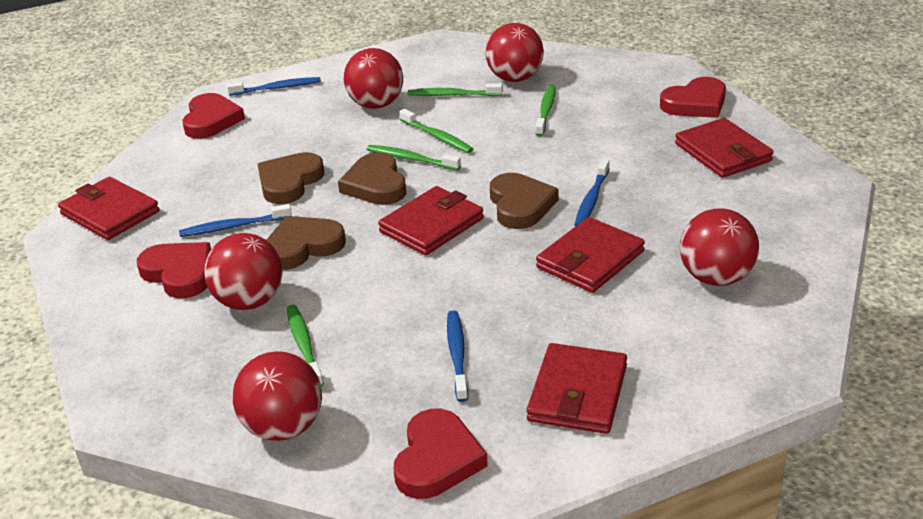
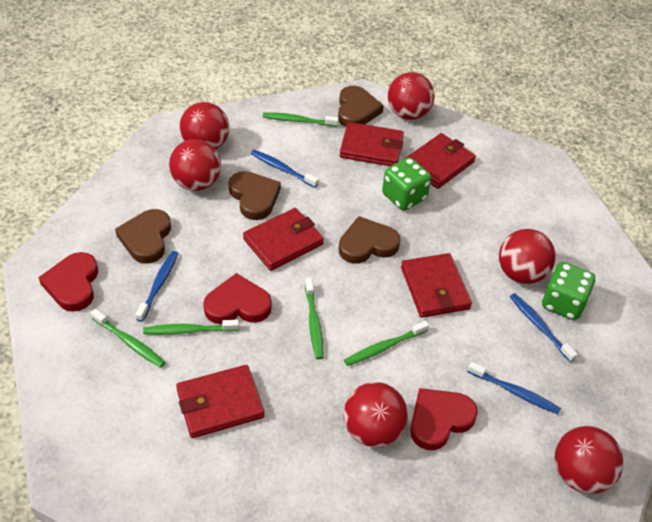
green dice: none = 0 -> [382,157,431,211] [542,262,596,320] = 2
red ball: [204,233,283,310] [232,351,322,441] [343,48,403,109] [485,23,544,82] [680,209,759,286] = 5 -> [169,139,221,191] [180,102,229,149] [343,382,408,447] [388,72,435,120] [499,229,555,284] [555,426,624,494] = 6
red heart: [137,242,211,298] [182,93,245,139] [393,409,488,499] [660,77,726,118] = 4 -> [38,252,98,312] [203,273,272,324] [410,388,478,450] = 3

